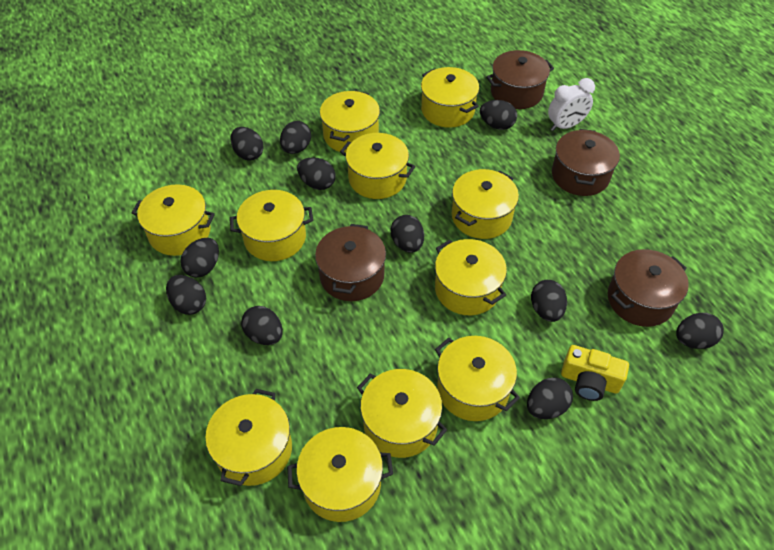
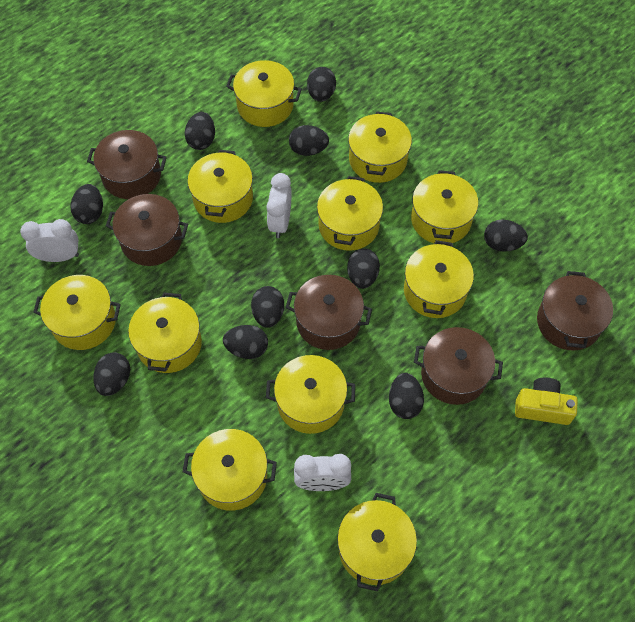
black egg: [166,275,206,315] [180,238,219,278] [231,127,264,161] [241,306,283,345] [280,121,311,154] [297,157,336,190] [391,215,424,253] [480,100,517,130] [527,378,573,419] [531,280,567,322] [676,313,724,349] = 11 -> [71,184,103,224] [93,352,130,396] [185,112,215,150] [223,325,268,359] [251,286,284,328] [289,125,329,156] [307,67,336,102] [347,248,380,289] [389,373,424,419] [484,220,528,252] = 10
brown pot: [315,224,386,301] [486,50,554,109] [552,129,620,196] [608,249,689,327] = 4 -> [87,130,167,199] [106,194,188,266] [285,275,372,350] [414,327,503,405] [537,271,613,350] = 5
white clock: [548,78,595,131] = 1 -> [20,219,79,262] [266,173,292,238] [294,454,351,491] = 3

